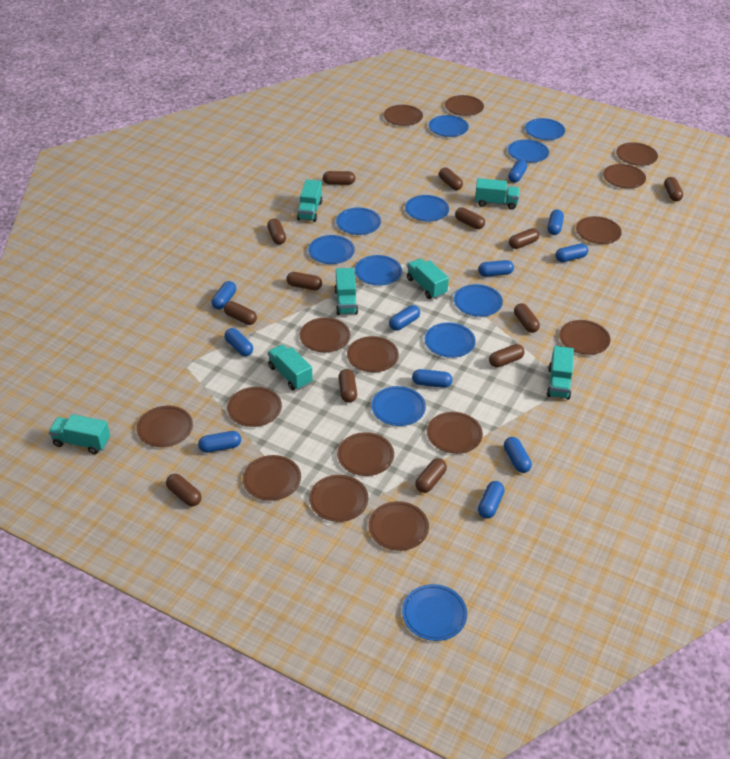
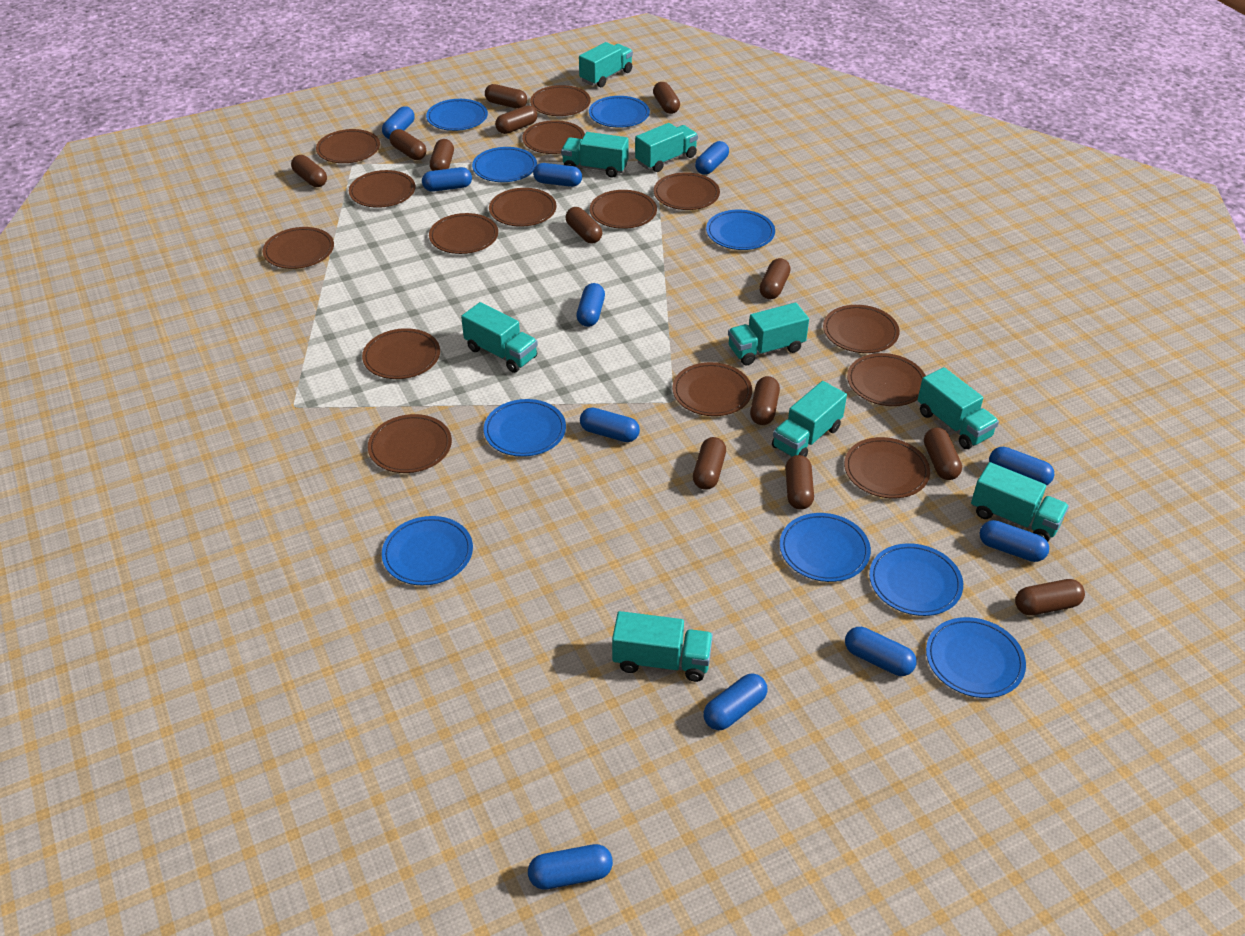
blue plate: [308,235,355,264] [336,208,381,235] [355,255,402,286] [371,386,426,426] [402,584,467,641] [405,195,449,221] [425,322,476,358] [429,115,469,137] [454,284,503,317] [508,139,549,163] [525,118,565,140] = 11 -> [382,516,473,586] [426,99,488,131] [472,147,537,182] [484,399,566,457] [589,96,650,128] [706,209,775,250] [780,513,871,582] [869,543,963,616] [926,617,1026,698] = 9
turquoise truck: [48,414,110,454] [268,344,313,390] [297,179,323,222] [335,268,358,315] [407,258,449,299] [475,178,520,210] [547,346,574,400] = 7 -> [461,302,538,373] [561,132,628,178] [579,42,633,88] [612,611,713,682] [635,123,698,172] [728,303,809,366] [772,381,847,457] [918,367,999,449] [971,462,1069,542] = 9

